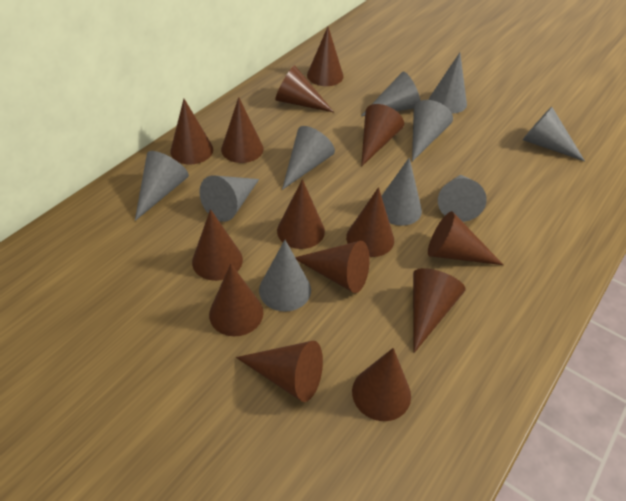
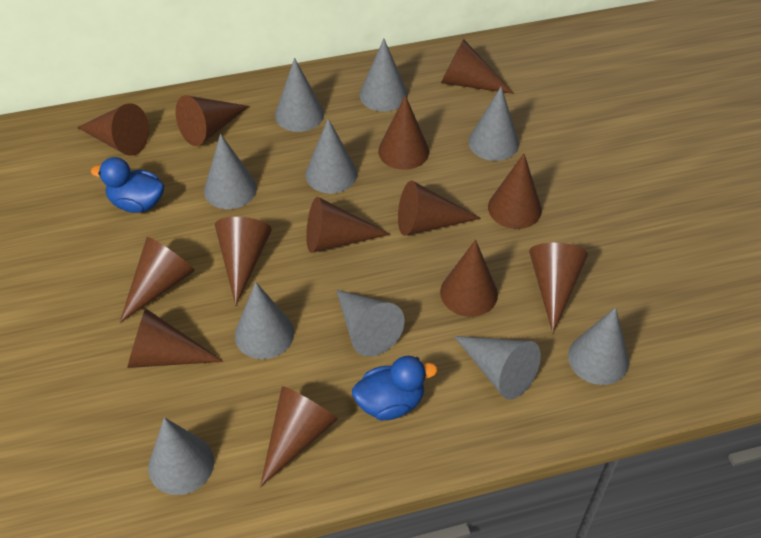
blue duck: none = 0 -> [91,157,164,213] [352,356,437,420] = 2
brown cone: [170,99,213,165] [192,209,243,281] [209,264,263,336] [221,97,264,163] [236,341,323,402] [275,65,334,112] [277,179,325,249] [295,241,370,293] [307,27,343,86] [346,187,394,257] [352,348,411,421] [361,104,404,167] [413,268,466,353] [428,211,503,265] = 14 -> [77,103,149,156] [120,237,195,323] [127,308,224,368] [176,95,249,146] [215,217,272,306] [260,386,338,487] [306,197,391,253] [378,95,429,170] [398,180,481,236] [440,240,498,317] [441,39,514,94] [488,154,542,229] [529,243,588,333] = 13

